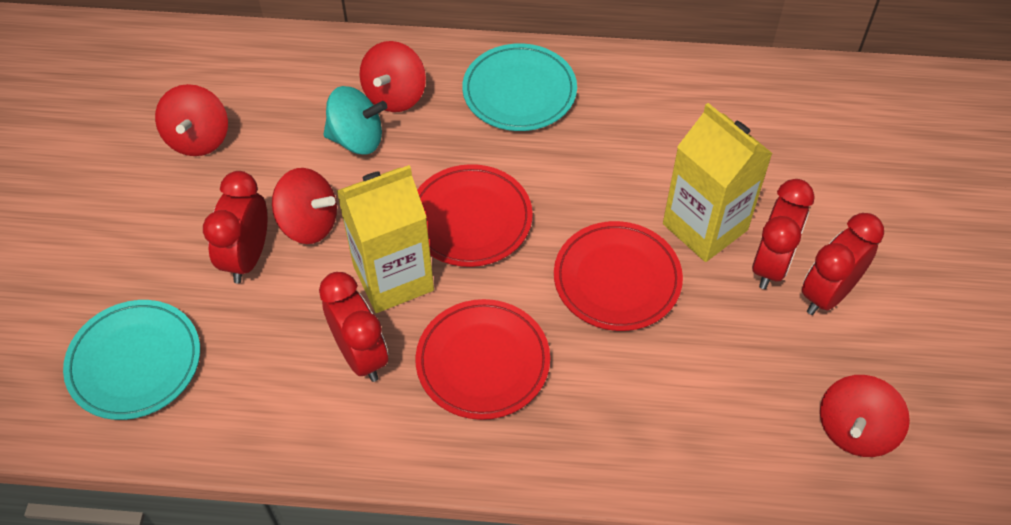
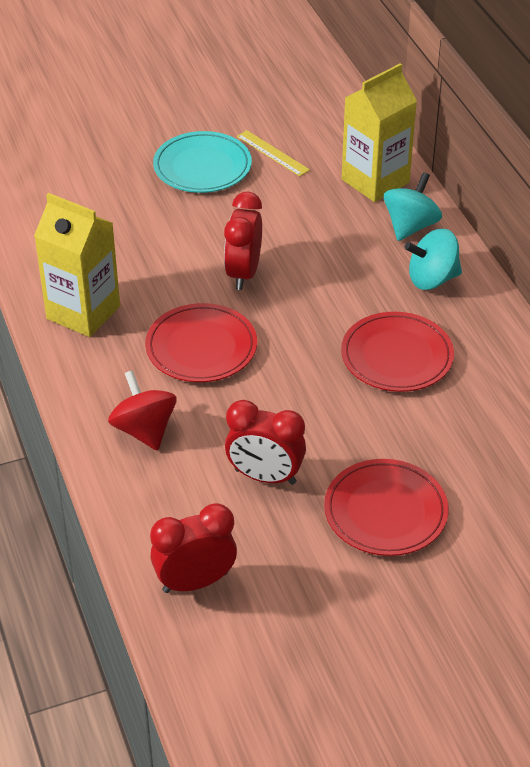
red clock: [203,171,267,284] [319,272,388,382] [752,179,815,289] [802,213,884,315] = 4 -> [150,503,237,593] [224,192,262,290] [225,400,306,485] = 3
red spinning top: [155,84,228,156] [272,168,337,244] [359,41,426,112] [820,375,910,457] = 4 -> [108,370,177,451] = 1
turquoise plate: [63,300,200,420] [462,43,577,131] = 2 -> [153,131,252,193] = 1
turquoise spinning top: [323,86,387,154] = 1 -> [384,172,442,241] [404,229,462,290] = 2
yellow ruler: none = 0 -> [237,130,310,176] = 1

